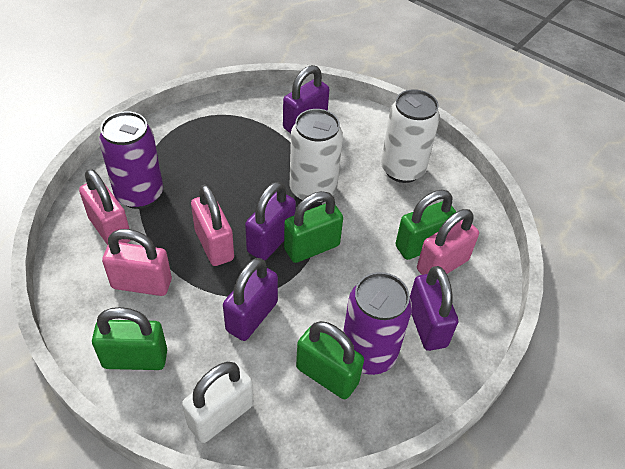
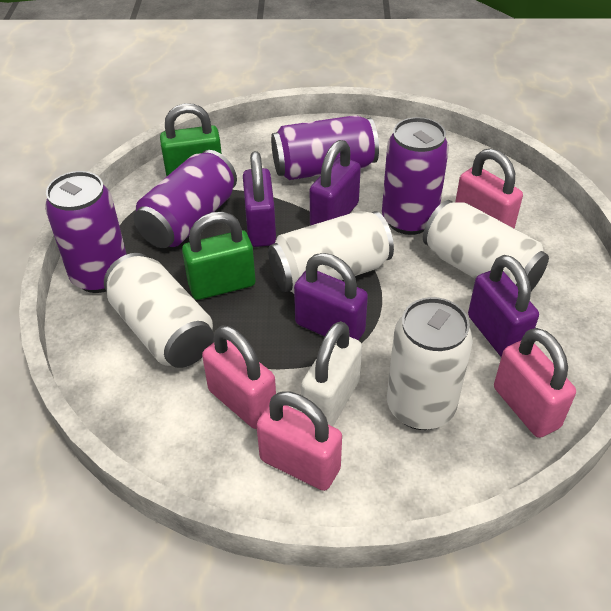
green padlock: [92,307,167,370] [284,191,343,263] [296,321,364,399] [395,190,456,260] = 4 -> [160,103,222,177] [182,212,255,300] = 2
purple can: [99,111,163,209] [343,272,412,375] = 2 -> [45,171,127,293] [134,150,237,248] [271,115,379,180] [382,117,449,235] = 4
white can: [290,109,343,204] [381,89,440,183] = 2 -> [104,253,214,368] [268,211,394,293] [387,297,473,430] [423,200,549,291] = 4

